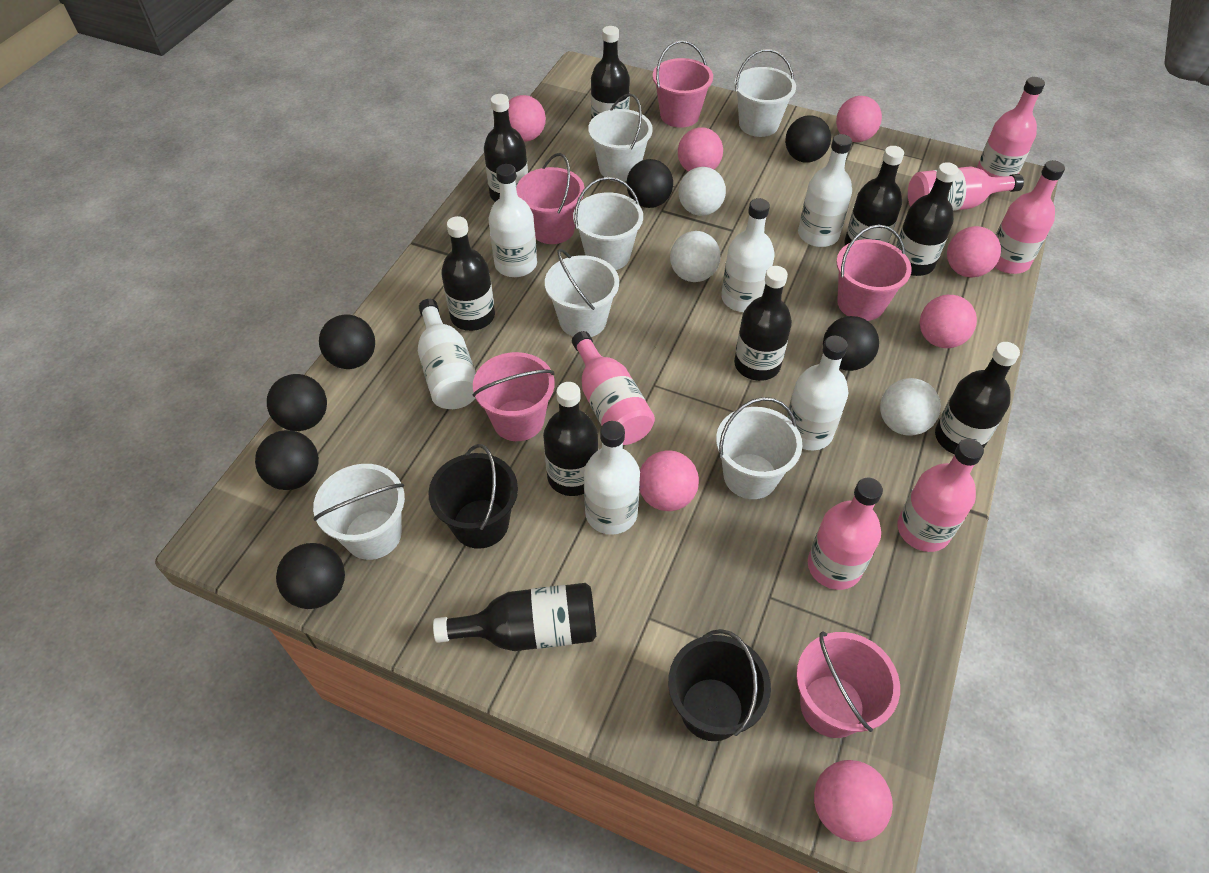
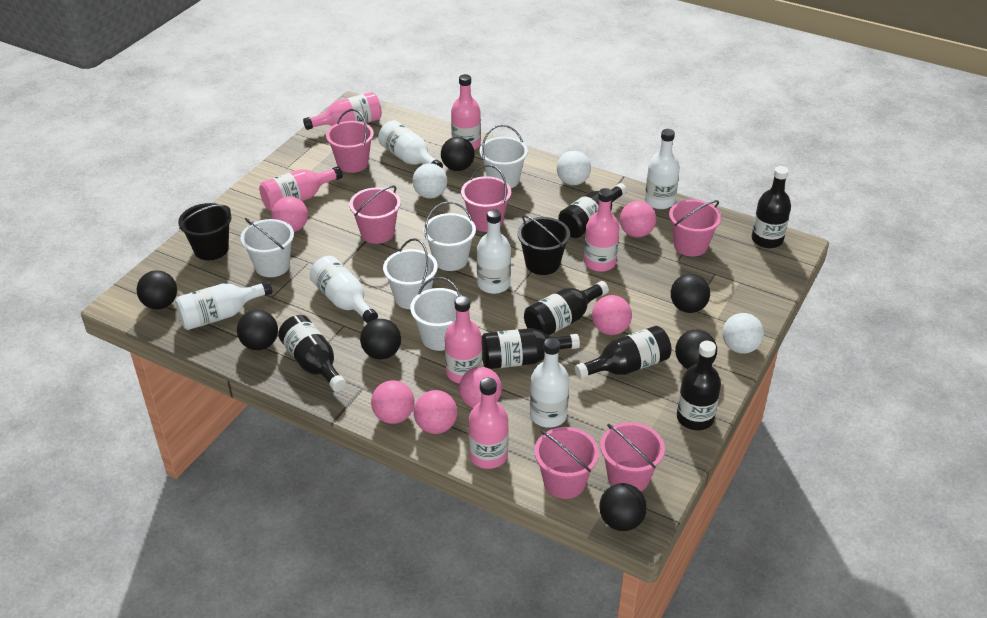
black bottle: [433,583,596,651] [441,216,495,331] [484,94,528,202] [543,382,599,496] [591,26,630,120] [734,266,792,381] [844,146,904,245] [896,162,959,276] [935,342,1020,454] = 9 -> [278,315,346,392] [482,328,580,369] [524,281,609,336] [558,183,627,238] [575,326,672,379] [677,341,721,430] [752,166,791,248] = 7
pink ball: [508,95,546,142] [640,450,699,511] [678,127,723,172] [814,760,893,842] [836,96,882,142] [920,295,977,348] [947,226,1001,277] = 7 -> [271,196,308,232] [371,380,415,424] [414,390,457,434] [459,367,502,408] [592,295,632,335] [620,201,656,237] = 6
pink bucket: [473,352,555,441] [516,153,585,244] [653,40,713,128] [796,632,900,738] [836,224,912,321] = 5 -> [326,109,374,173] [349,186,401,244] [461,165,511,232] [534,427,599,499] [600,422,665,491] [669,199,721,256] = 6
white bucket: [313,464,405,560] [545,249,619,337] [573,177,643,270] [588,93,653,182] [716,397,802,499] [734,49,796,137] = 6 -> [240,218,294,277] [383,238,438,309] [410,277,462,351] [423,201,476,271] [480,125,528,188] = 5

